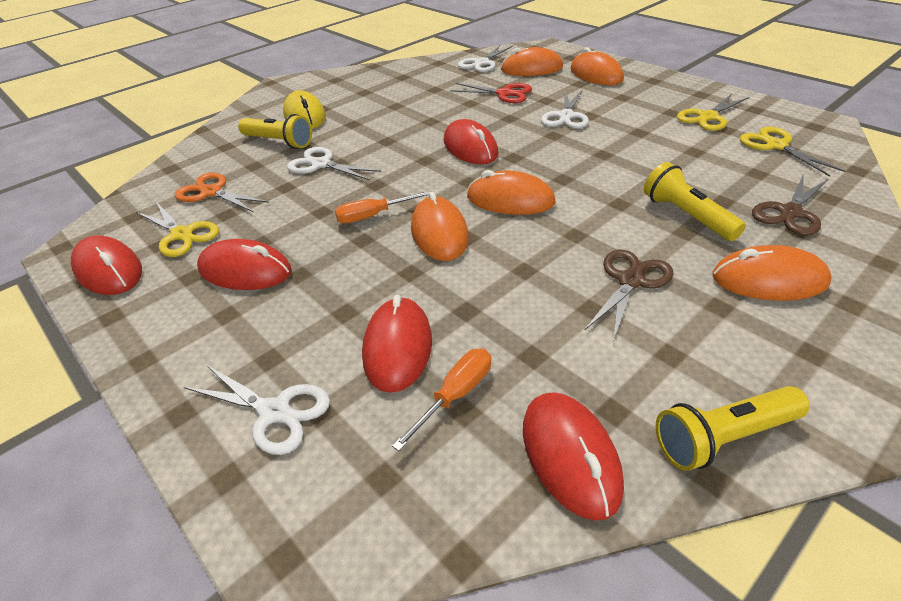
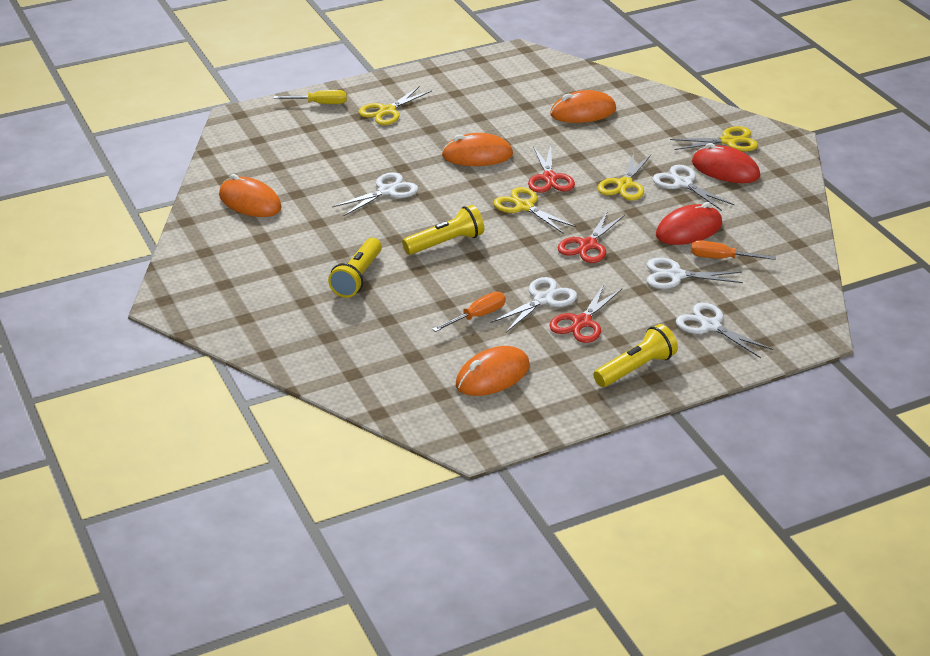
brown scissors: [585,250,674,341] [752,174,828,236] = 2 -> none = 0
orange mouse: [411,192,469,261] [467,170,556,215] [501,47,563,76] [571,48,624,85] [713,245,832,301] = 5 -> [219,174,282,217] [442,133,513,166] [456,346,530,396] [550,90,616,123] = 4
orange scissors: [175,173,269,212] = 1 -> none = 0
red mouse: [71,235,142,295] [197,239,292,290] [362,295,432,393] [444,119,499,164] [523,392,624,521] = 5 -> [656,202,722,245] [692,143,760,183] = 2
red scissors: [450,83,532,103] = 1 -> [528,145,575,193] [549,284,622,343] [558,211,625,263] = 3
white scissors: [184,365,330,455] [287,147,381,180] [458,45,513,72] [541,91,589,129] = 4 -> [332,172,418,216] [491,277,577,332] [647,258,743,289] [653,165,735,211] [676,303,773,358] = 5
yellow mouse: [283,90,326,129] = 1 -> none = 0
yellow scissors: [136,202,219,257] [677,95,749,131] [739,127,846,177] = 3 -> [358,87,432,125] [493,187,577,234] [598,153,651,200] [670,126,758,152] = 4
yellow screwdriver: none = 0 -> [273,90,347,104] = 1

